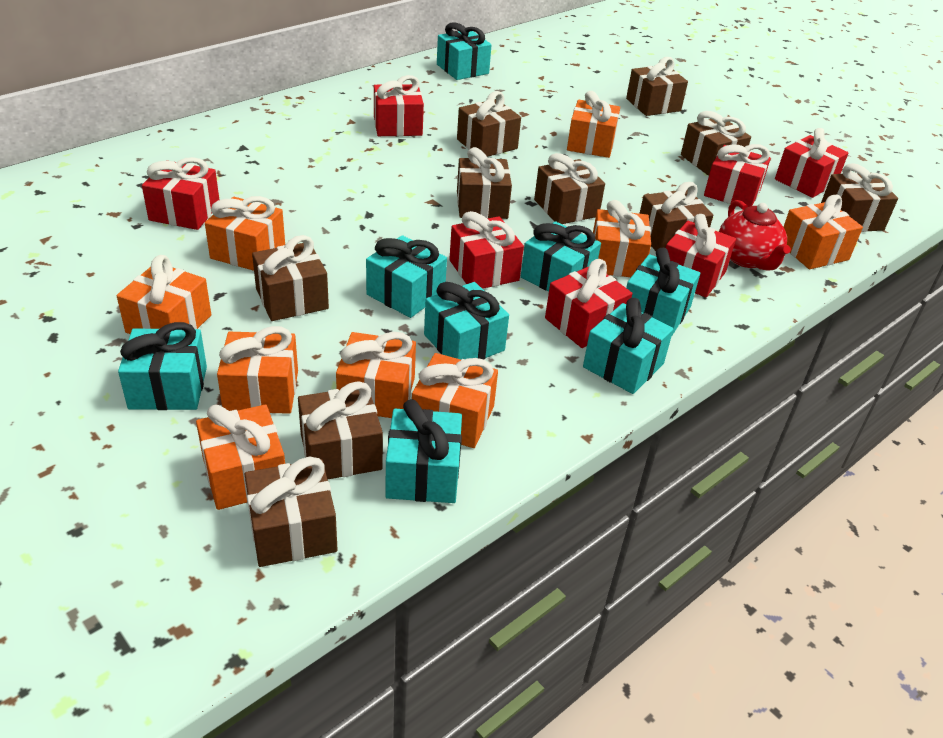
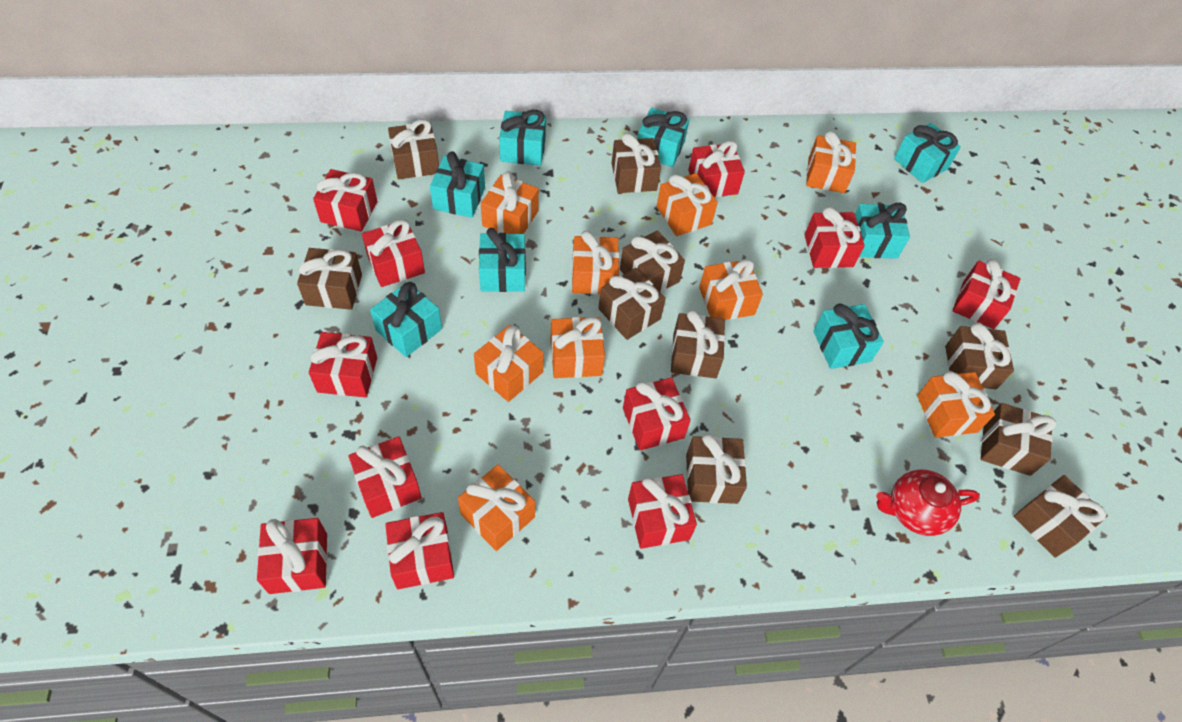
red gift: [142,157,219,230] [374,75,424,136] [449,211,524,289] [545,259,632,348] [666,214,736,297] [704,144,771,207] [775,128,848,198] = 7 -> [257,518,327,594] [309,332,377,398] [313,169,377,232] [348,437,422,518] [362,219,425,287] [385,512,454,589] [623,378,691,451] [628,474,697,549] [688,140,745,197] [805,207,865,268] [952,259,1021,329] = 11

